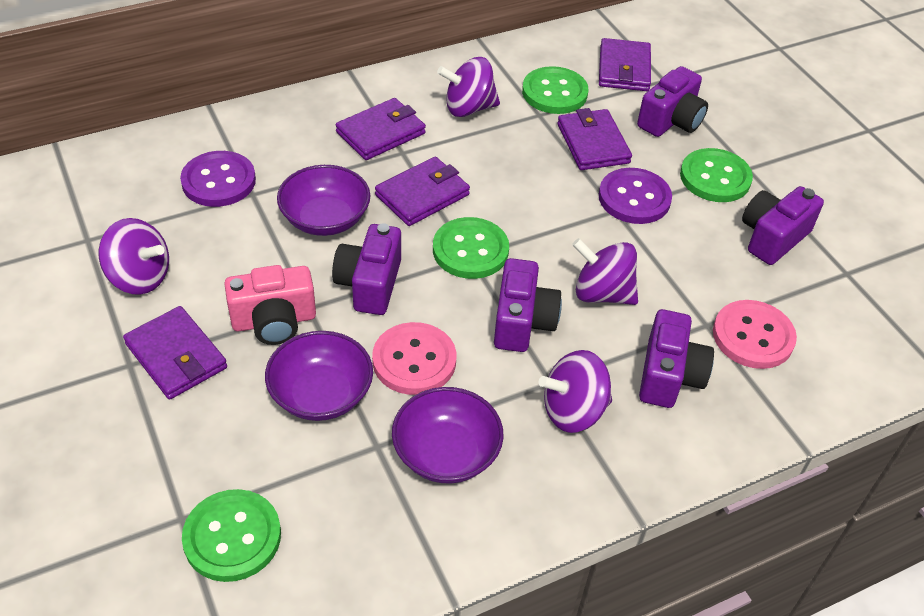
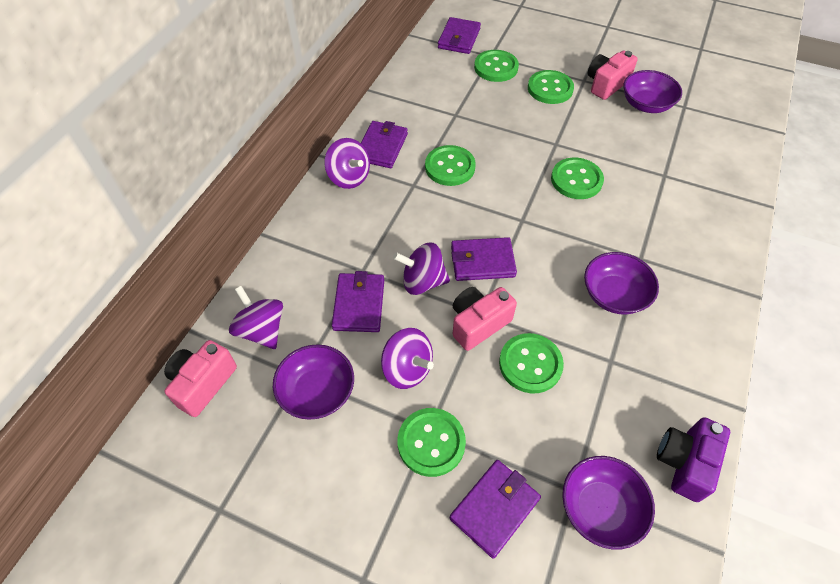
green button: [182,489,281,582] [433,217,509,279] [522,66,588,114] [680,148,753,202] = 4 -> [397,408,466,477] [425,145,476,186] [474,50,519,82] [499,333,564,393] [528,70,574,104] [551,158,604,199] = 6
pink button: [372,322,456,395] [713,300,797,369] = 2 -> none = 0
pink camera: [224,265,316,345] = 1 -> [164,340,237,417] [452,287,517,351] [588,50,638,100] = 3
purple bowl: [265,331,373,421] [277,165,370,236] [392,387,504,483] = 3 -> [273,344,354,420] [562,456,655,550] [584,252,659,315] [623,70,682,113] = 4
purple button: [180,151,256,207] [599,168,672,224] = 2 -> none = 0
purple camera: [332,223,401,315] [494,258,562,352] [637,66,708,137] [639,309,714,408] [742,186,824,265] = 5 -> [657,417,730,502] = 1

